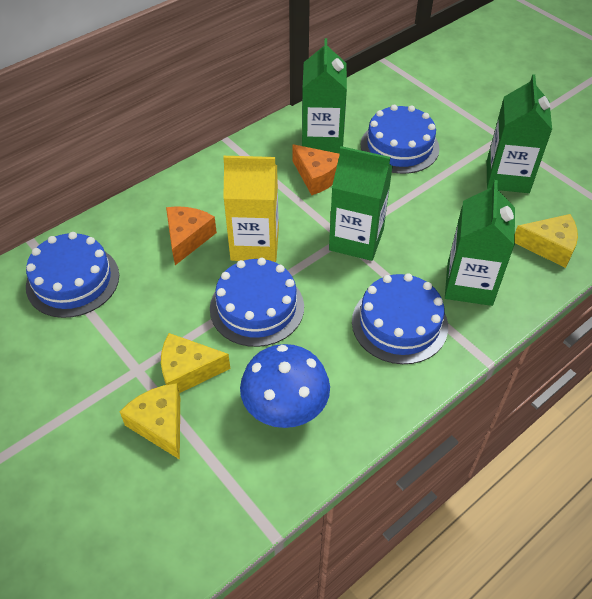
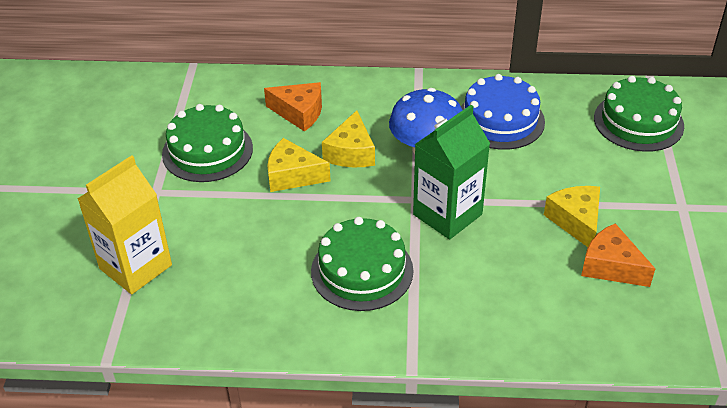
blue cake: [26,232,119,318] [210,258,304,347] [352,273,448,364] [361,105,439,174] = 4 -> [461,74,545,150] = 1
green cake: none = 0 -> [162,104,253,182] [311,217,414,311] [594,76,684,152] = 3
green carton: [302,38,347,153] [329,146,393,261] [445,180,515,306] [487,74,552,193] = 4 -> [413,105,490,240] = 1

